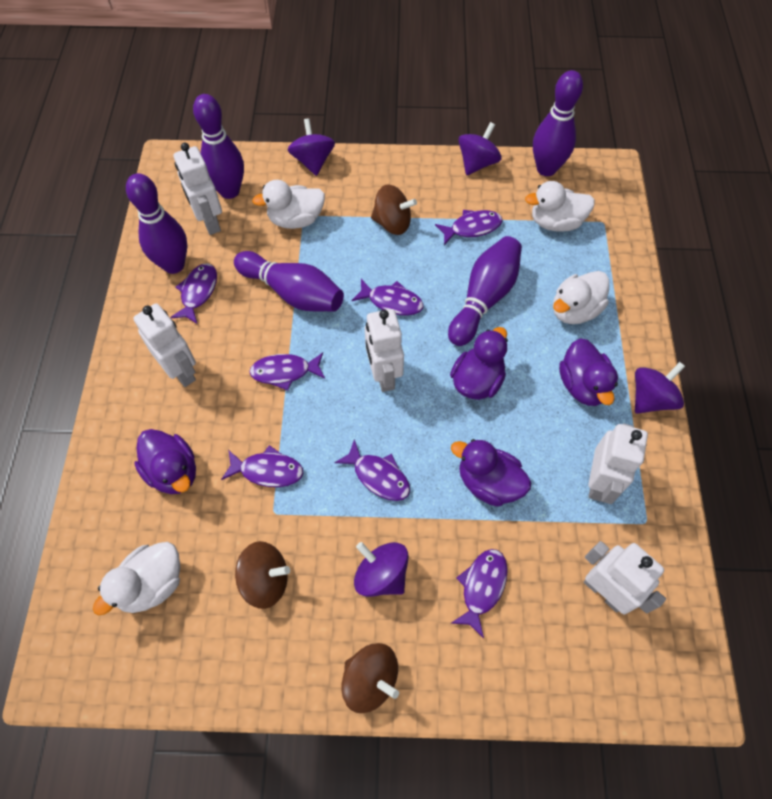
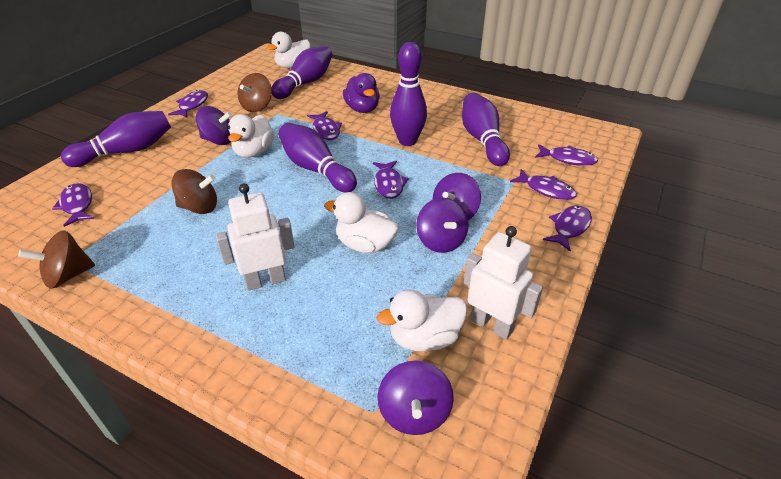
purple duck: [134,429,196,494] [450,327,508,400] [451,439,531,507] [559,338,618,406] = 4 -> [343,73,380,113] = 1
white robot: [133,303,196,387] [173,143,222,235] [365,309,404,392] [584,541,666,614] [588,423,648,504] = 5 -> [216,184,294,291] [464,226,543,340] = 2

